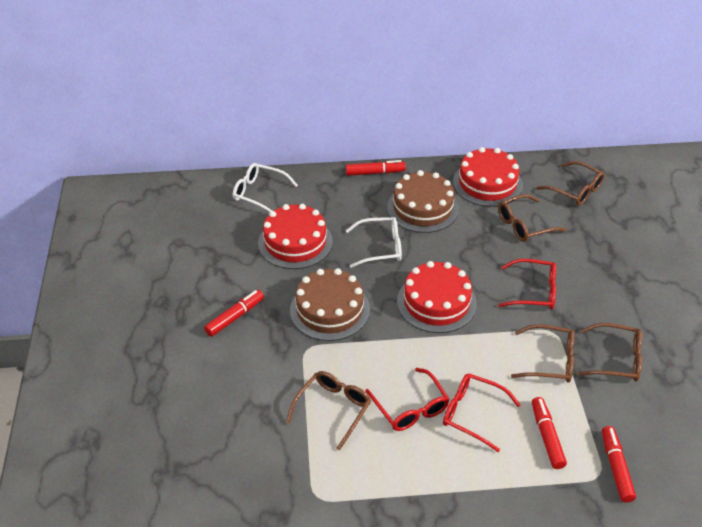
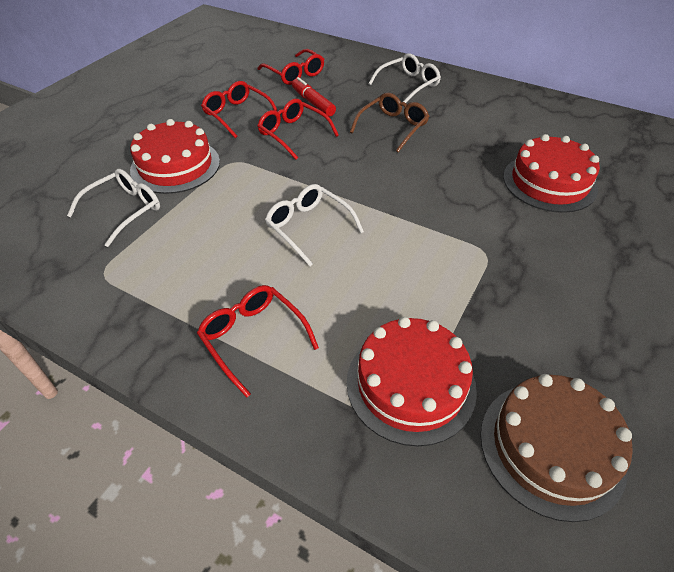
brown cake: [290,268,370,341] [387,170,459,233] = 2 -> [480,374,633,522] = 1
brown glasses: [286,371,371,451] [498,194,566,242] [511,324,574,382] [537,161,605,206] [578,323,642,382] = 5 -> [350,93,430,152] = 1
red glasses: [365,368,450,431] [443,373,521,452] [498,259,556,310] = 3 -> [197,285,319,398] [201,81,278,138] [257,99,339,160] [258,49,324,85] = 4
red marker: [204,290,264,337] [346,160,406,176] [532,397,567,469] [602,426,636,502] = 4 -> [292,77,336,116] = 1
white glasses: [233,163,298,212] [346,217,402,268] = 2 -> [67,169,160,247] [265,184,364,266] [368,53,441,103] = 3

